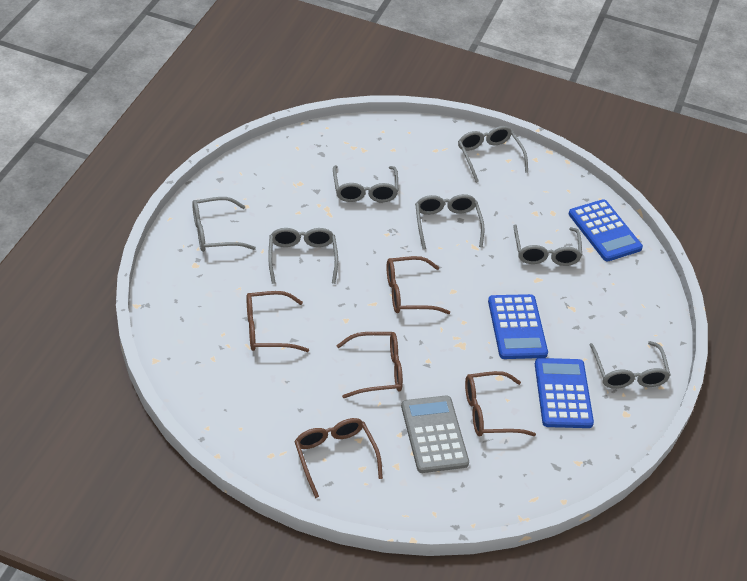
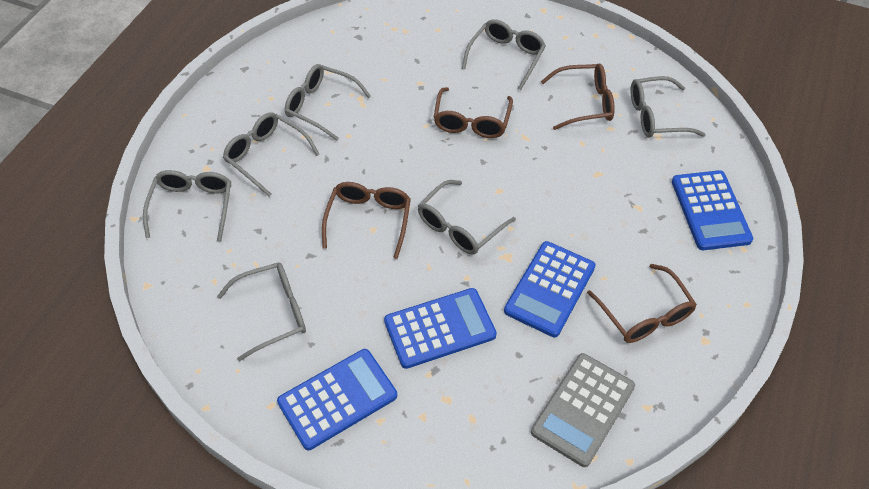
blue calculator: [488,294,548,359] [535,358,594,428] [569,199,643,262] = 3 -> [277,349,397,450] [384,288,497,369] [504,241,596,337] [672,170,753,250] = 4
brown glasses: [247,291,309,352] [294,418,383,498] [336,332,403,398] [387,256,450,314] [465,371,536,437] = 5 -> [322,182,411,259] [434,87,513,138] [541,64,615,130] [587,264,697,343] = 4

